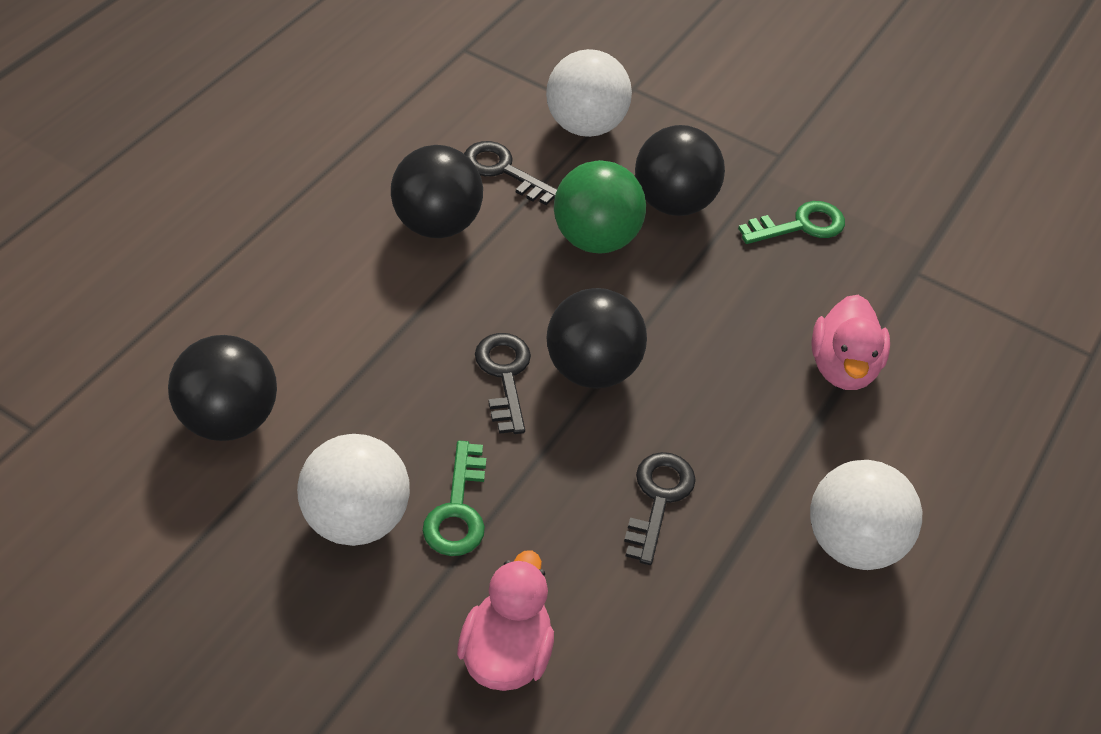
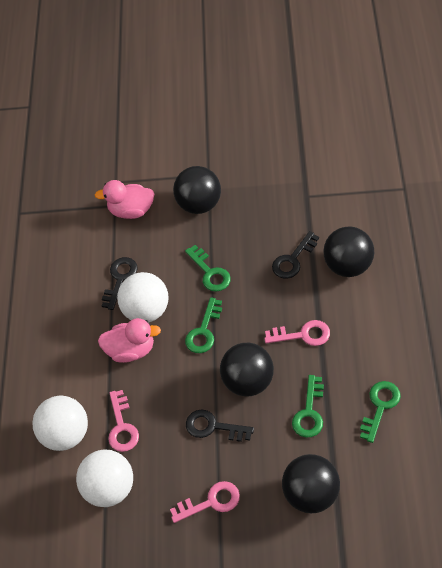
green ball: [554,160,646,254] = 1 -> none = 0
green key: [423,441,486,556] [738,201,845,244] = 2 -> [185,245,231,292] [185,297,222,353] [292,375,324,438] [360,381,401,443] = 4
pink key: none = 0 -> [108,390,139,452] [170,481,240,523] [264,320,330,346] = 3

